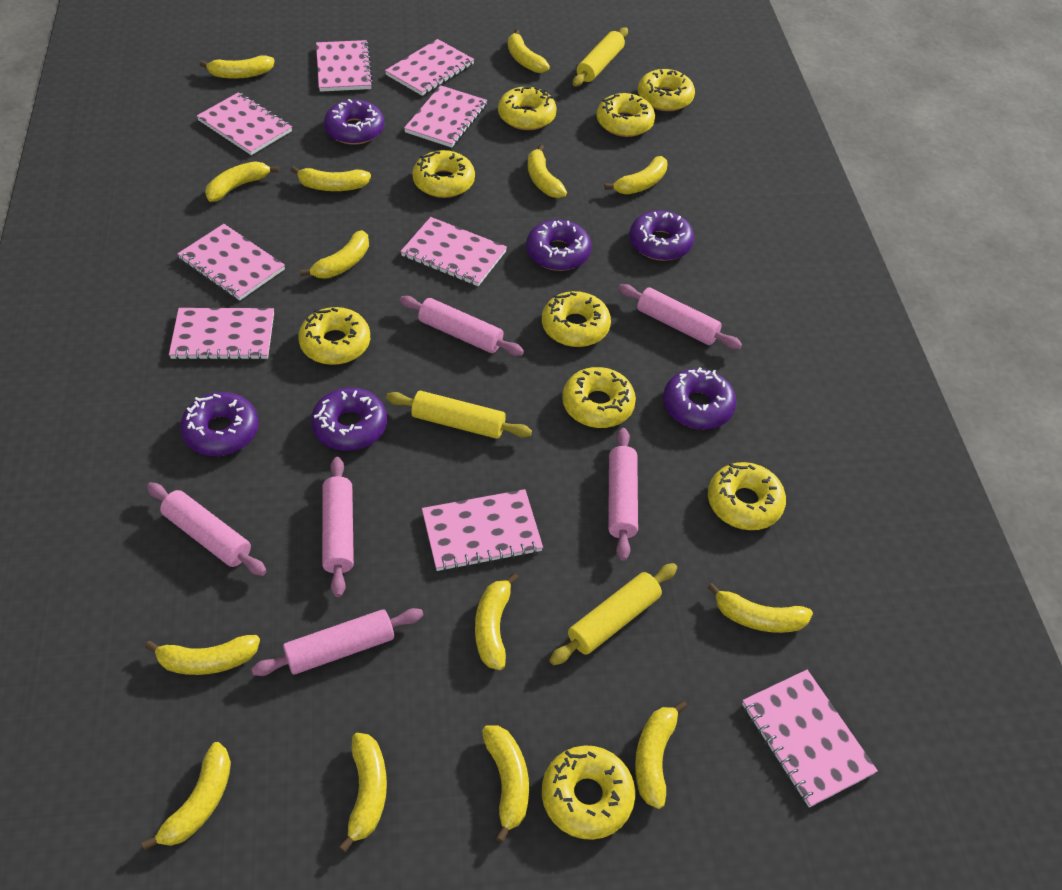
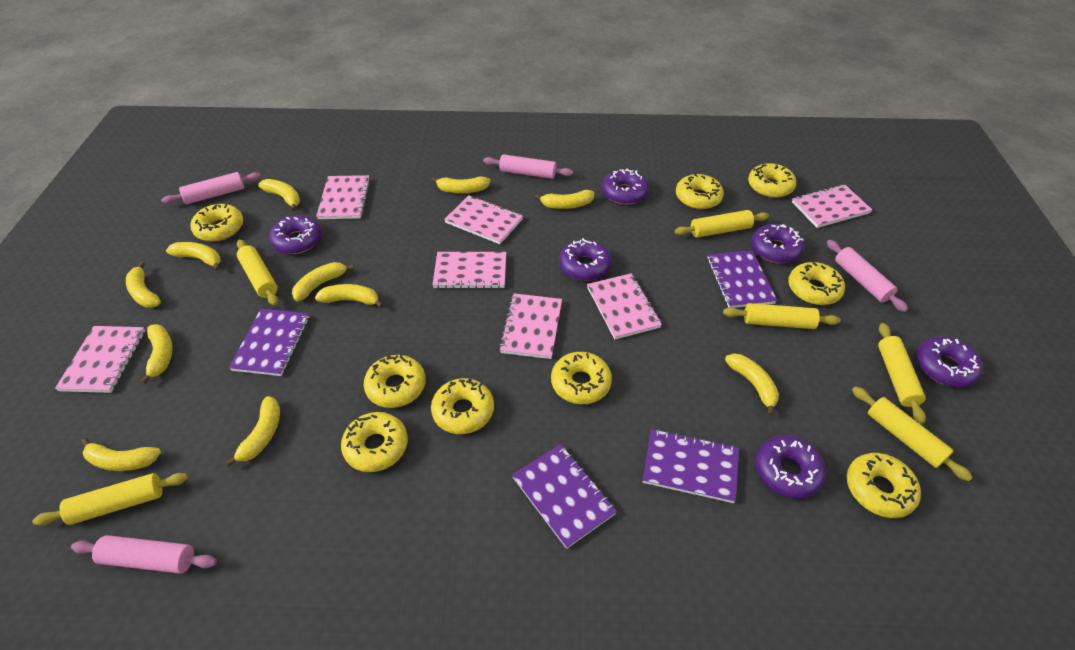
pink notebook: [169,308,274,360] [178,224,285,301] [197,92,292,155] [316,40,373,92] [385,39,474,96] [400,217,507,286] [404,85,487,148] [422,489,543,571] [742,670,878,808] = 9 -> [55,326,145,393] [316,175,371,219] [432,252,506,289] [444,195,523,244] [499,293,562,359] [587,273,662,339] [792,185,872,228] = 7
pink rolling pin: [147,483,267,576] [251,608,424,676] [322,457,354,597] [399,296,524,356] [608,428,638,561] [618,284,742,349] = 6 -> [71,535,217,574] [161,172,261,204] [483,154,573,179] [827,240,908,312] = 4
purple notebook: none = 0 -> [229,309,309,376] [512,444,617,549] [643,429,739,503] [707,250,777,308] = 4
yellow banana: [142,742,231,850] [145,635,260,675] [199,55,275,79] [205,161,279,202] [291,166,371,191] [300,230,369,279] [338,733,387,852] [475,573,519,670] [482,726,529,842] [508,29,550,73] [528,144,567,198] [604,156,668,194] [635,701,687,809] [707,583,813,633] = 14 -> [81,438,161,471] [126,262,161,308] [140,324,173,384] [166,242,221,271] [225,396,280,467] [258,179,300,211] [292,262,354,301] [315,284,384,308] [431,177,490,193] [534,190,594,209] [725,354,779,416] = 11
yellow rolling pin: [386,391,532,439] [549,563,677,665] [573,27,628,87] = 3 -> [32,473,188,526] [237,239,278,306] [675,210,769,238] [723,303,841,329] [852,386,973,481] [878,323,926,424] = 6

